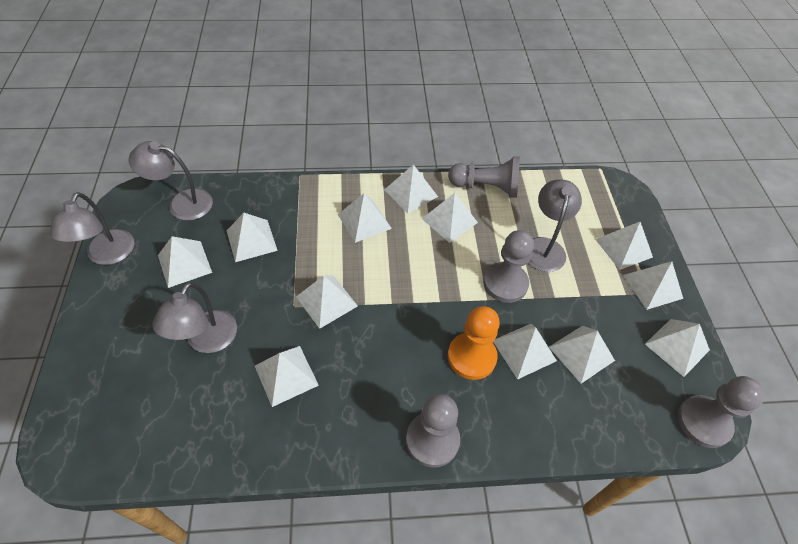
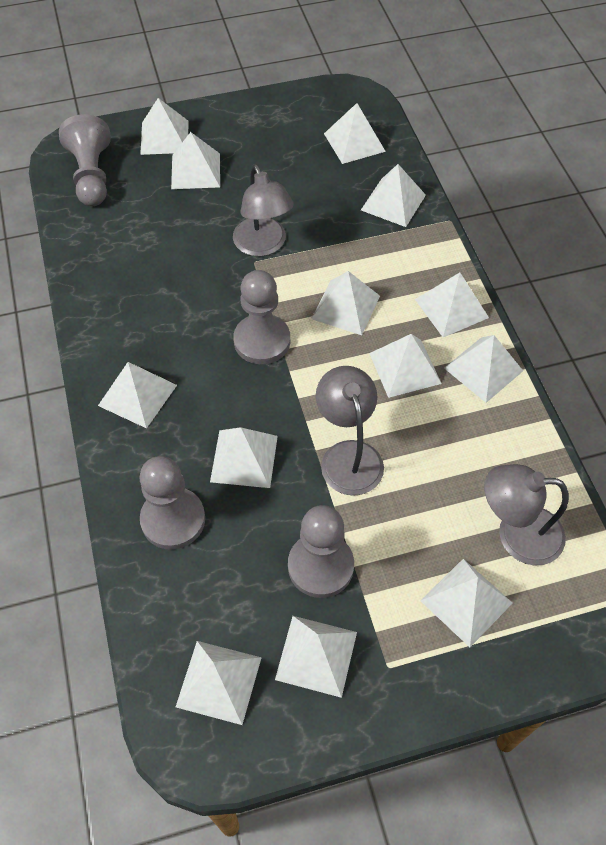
grey lamp: [50,192,134,265] [128,141,213,221] [152,282,237,353] [528,179,582,272] = 4 -> [233,164,294,256] [316,366,384,496] [484,464,569,566] = 3
orange pawn: [448,306,500,380] = 1 -> none = 0
white pyramid: [158,236,212,288] [227,213,278,262] [255,346,319,407] [296,275,358,329] [338,193,392,243] [384,164,438,214] [422,193,478,243] [493,324,557,380] [549,326,615,384] [595,222,653,270] [623,261,683,310] [645,319,710,377] = 12 -> [98,362,177,428] [140,98,188,155] [171,132,220,189] [176,641,262,725] [210,427,278,488] [275,616,357,698] [311,271,380,335] [324,103,386,164] [361,164,426,227] [369,334,442,398] [415,272,489,337] [420,559,513,647] [444,335,523,403] = 13

